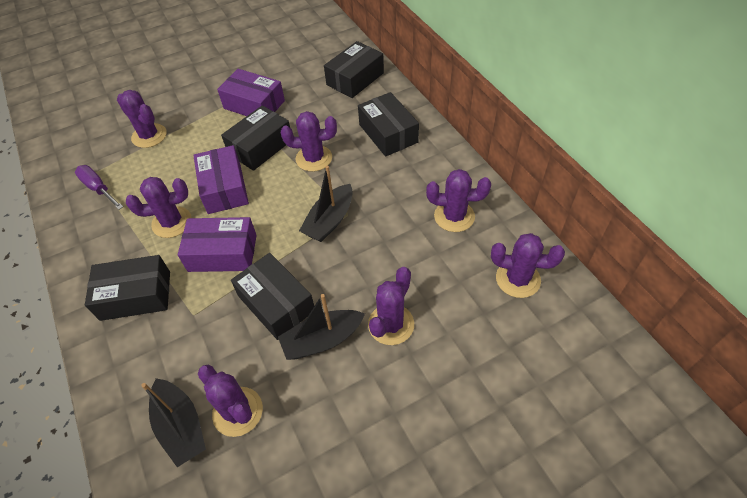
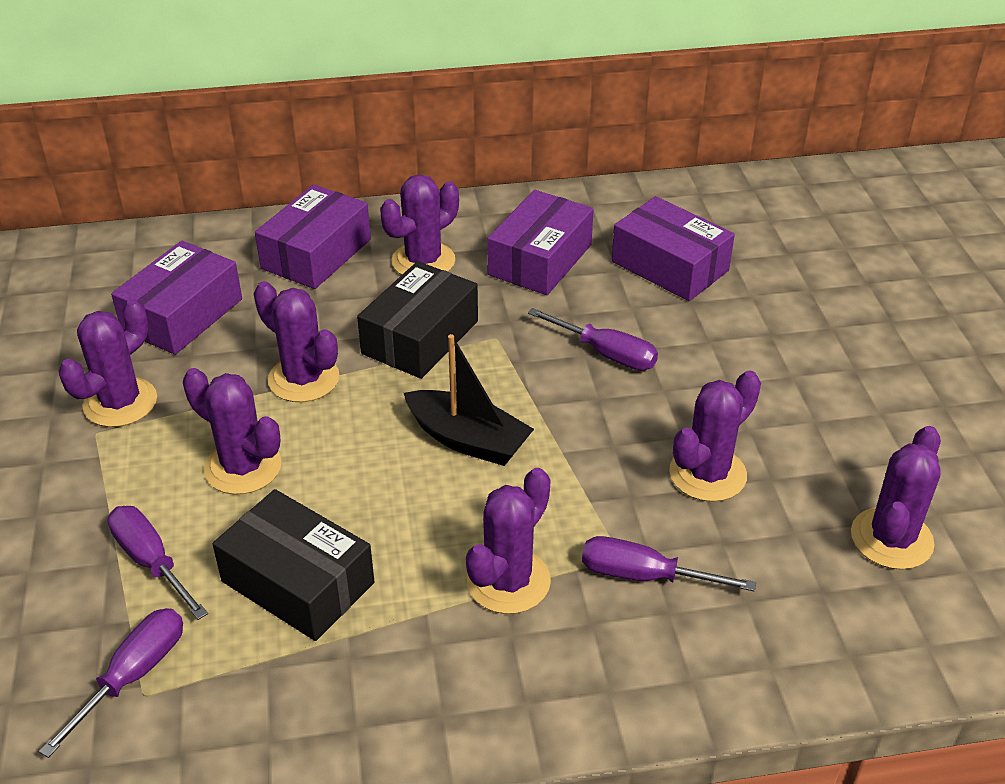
black boat: [141,378,206,467] [278,294,365,360] [299,166,353,242] = 3 -> [404,334,534,466] = 1
black box: [85,255,170,321] [221,105,290,171] [231,253,314,340] [324,41,384,98] [358,92,419,157] = 5 -> [213,489,374,641] [357,261,478,379] = 2
purple box: [178,217,257,272] [193,145,249,214] [217,69,285,116] = 3 -> [111,241,242,355] [255,184,371,289] [487,190,594,295] [612,196,735,301] = 4
purple screwdriver: [75,165,123,210] = 1 -> [39,608,183,758] [108,506,208,620] [528,308,658,371] [582,536,756,592] = 4

